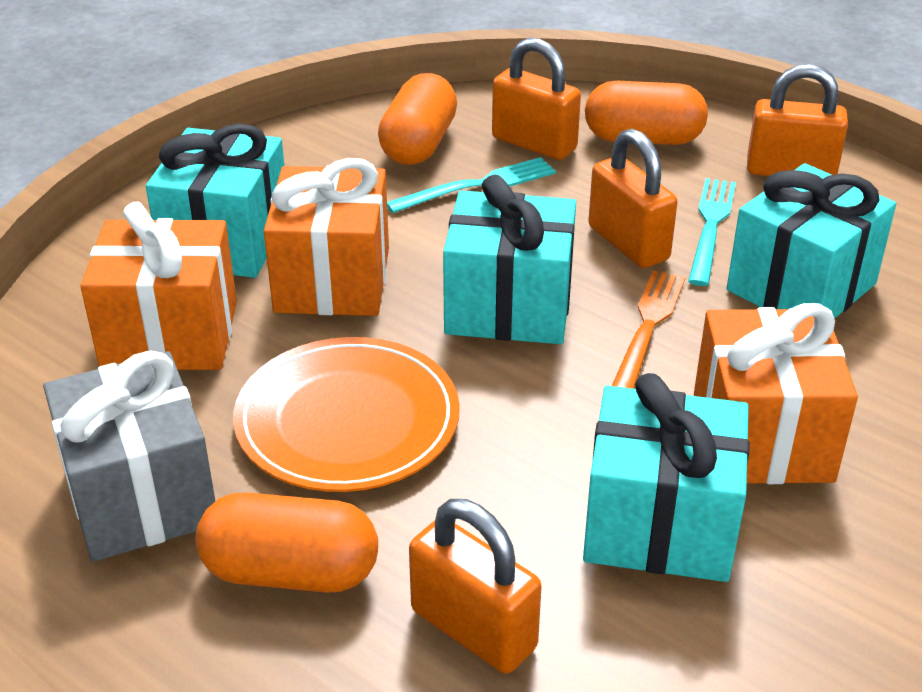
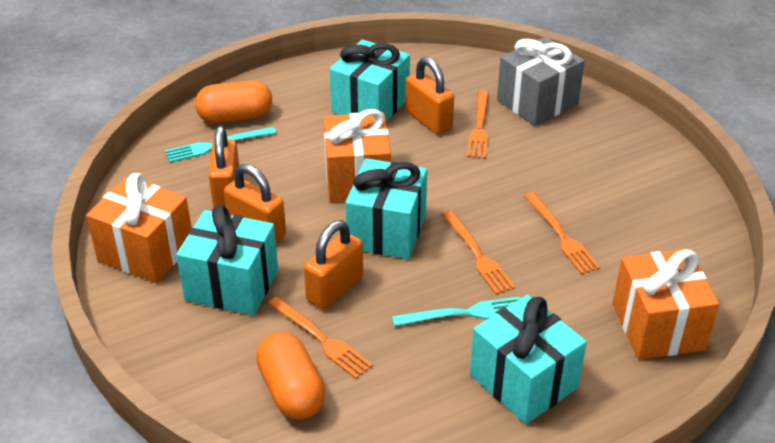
orange capsule: [196,492,378,593] [378,73,457,165] [585,81,708,145] = 3 -> [195,80,272,123] [256,332,325,419] = 2
orange fork: [612,270,686,389] = 1 -> [268,297,373,379] [442,210,515,295] [467,91,489,159] [524,192,600,275] = 4
orange plate: [233,337,460,492] = 1 -> none = 0

